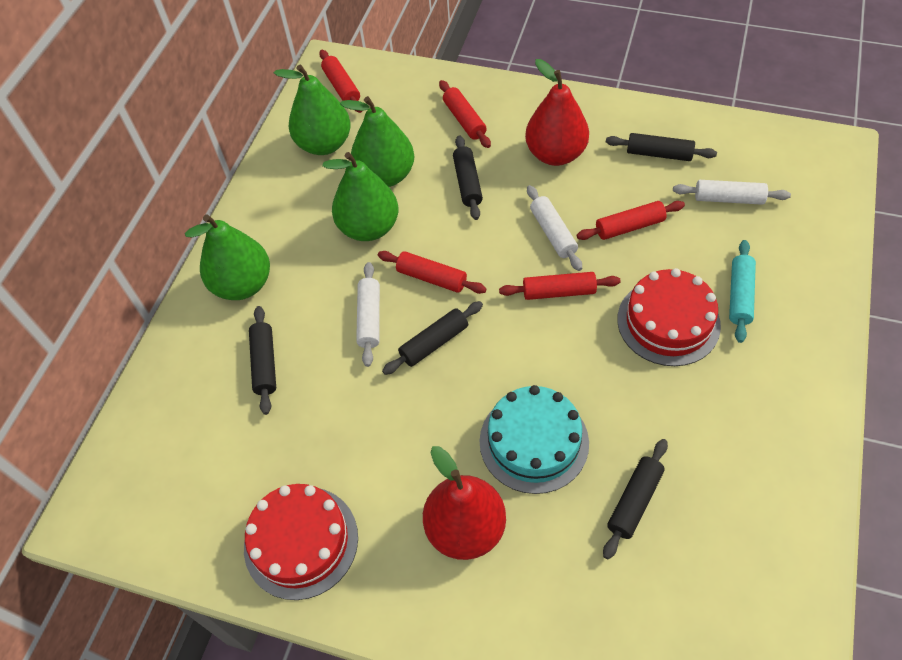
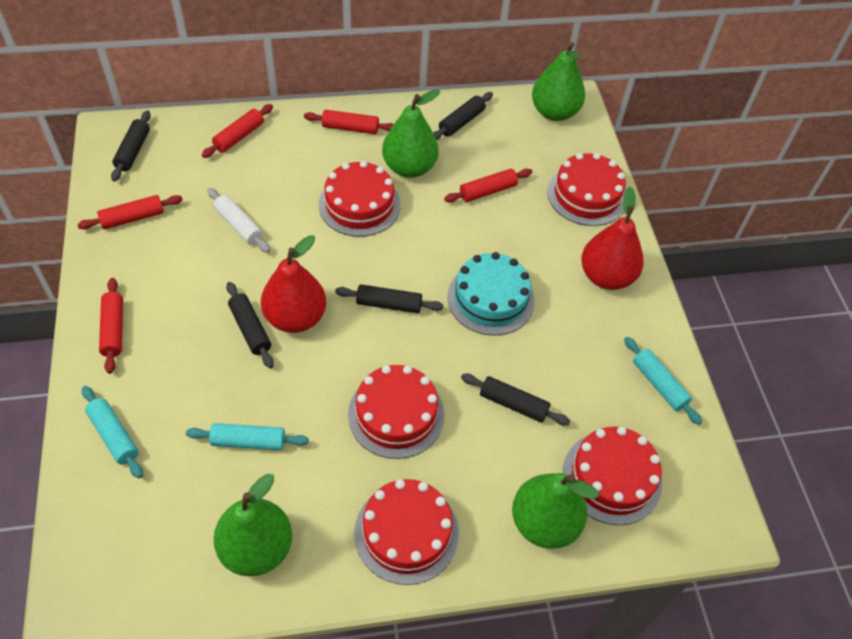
red cake: [244,484,358,600] [617,268,721,366] = 2 -> [319,161,401,237] [348,365,444,459] [354,479,459,585] [547,153,626,226] [563,427,662,525] = 5
turquoise rolling pin: [729,240,756,343] = 1 -> [82,386,143,478] [186,423,309,450] [624,337,702,425] = 3
white rolling pin: [356,262,380,367] [527,185,582,271] [673,180,791,205] = 3 -> [207,188,270,253] = 1

